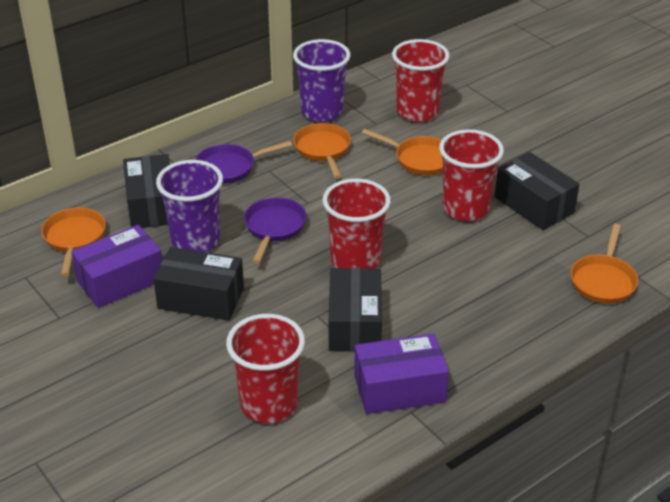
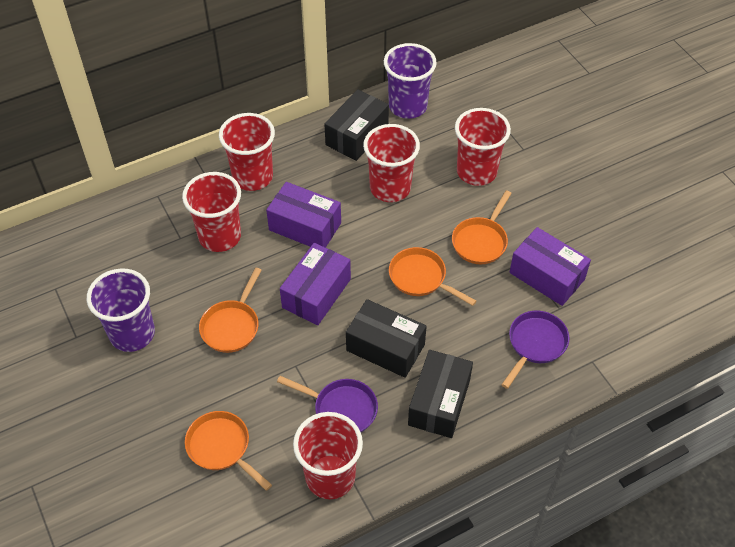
black box: [123,154,170,228] [153,247,244,321] [329,268,382,352] [495,152,579,230] = 4 -> [324,89,389,161] [346,299,427,378] [408,350,473,438] = 3
purple box: [71,225,162,308] [354,333,449,414] = 2 -> [266,182,341,248] [280,243,351,325] [510,227,591,306] = 3
red cup: [226,314,305,423] [323,179,391,268] [392,39,450,122] [439,129,504,221] = 4 -> [182,172,241,252] [219,113,275,191] [293,412,363,499] [363,124,420,202] [455,108,511,186] = 5

